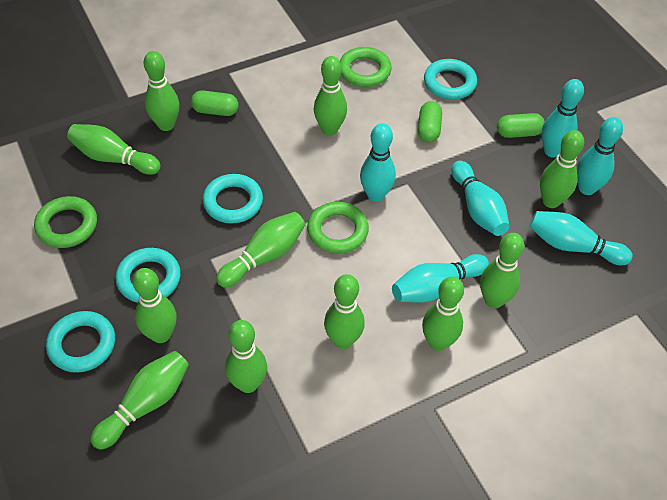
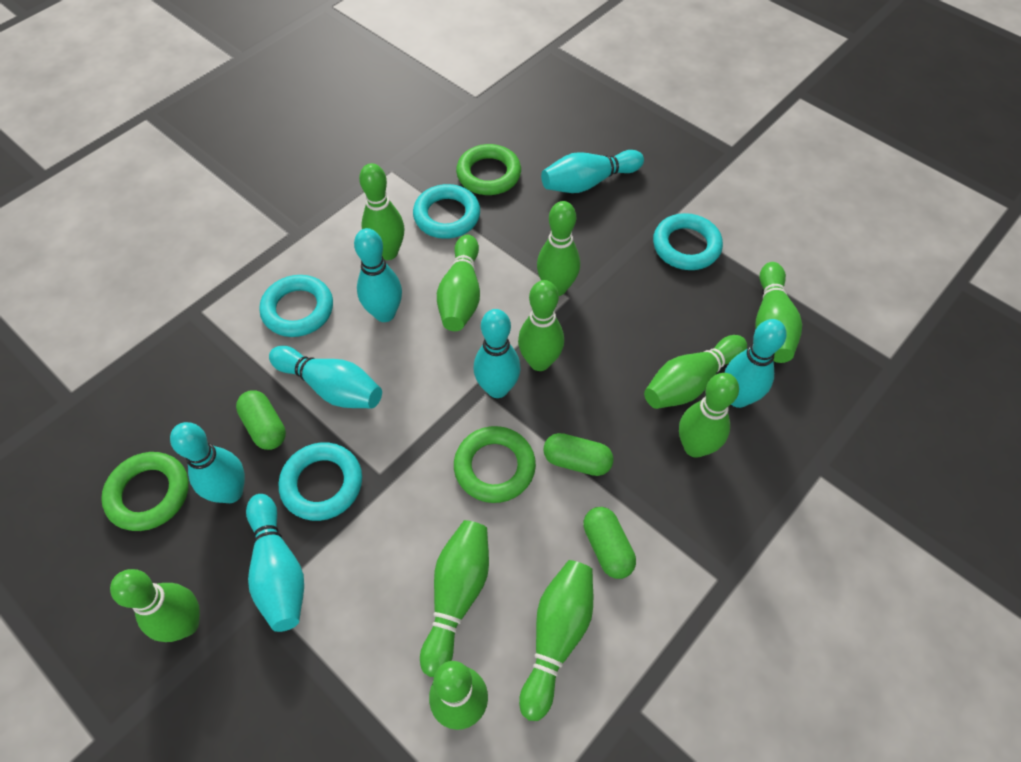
turquoise bowling pin: [360,123,396,202] [392,254,489,303] [451,161,510,236] [529,211,633,265] [542,79,584,158] [577,117,623,195] = 6 -> [170,422,245,503] [246,494,304,632] [269,346,382,408] [354,228,402,322] [474,309,521,398] [541,150,644,193] [724,319,786,408] = 7

